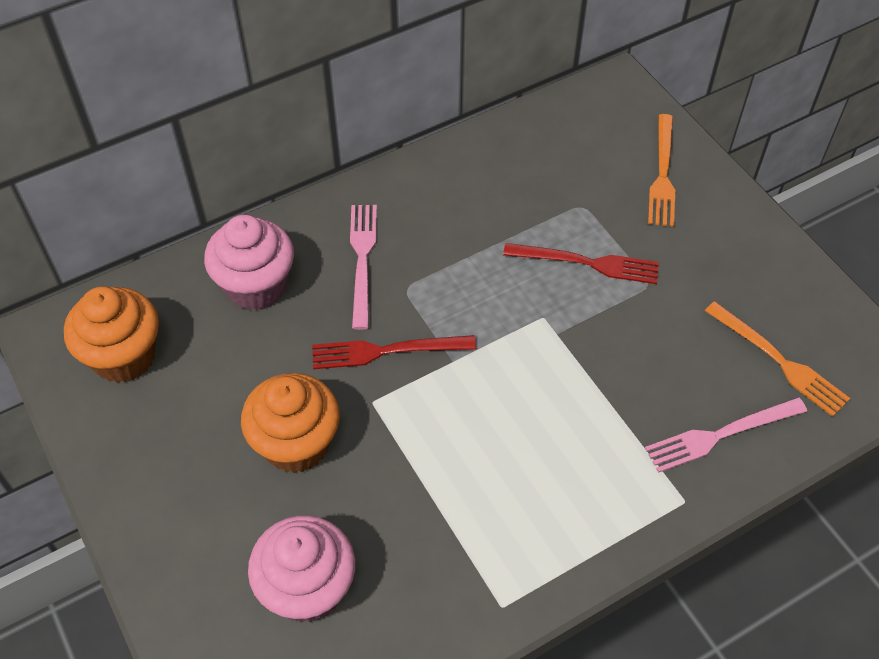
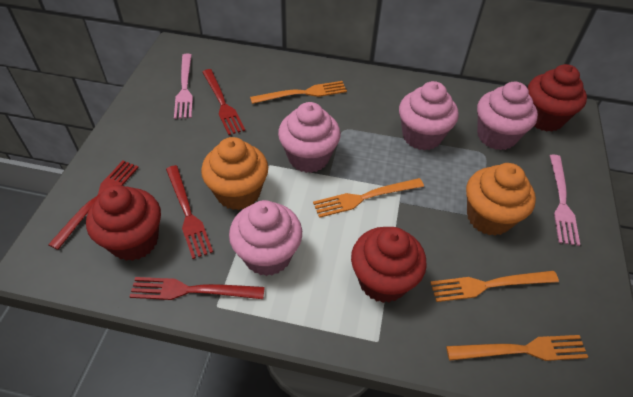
orange fork: [648,114,675,227] [705,301,851,417] = 2 -> [250,81,347,104] [313,178,424,218] [430,271,559,302] [446,335,589,361] = 4
pink cupcake: [204,215,294,310] [248,515,355,623] = 2 -> [229,200,302,276] [278,102,341,173] [399,81,459,150] [477,82,538,150] = 4
red cupcake: none = 0 -> [86,185,161,261] [351,227,427,303] [528,64,587,132] = 3
red fork: [312,335,476,369] [503,243,659,284] = 2 -> [48,161,139,250] [129,277,265,300] [166,165,213,259] [202,69,245,135] = 4

